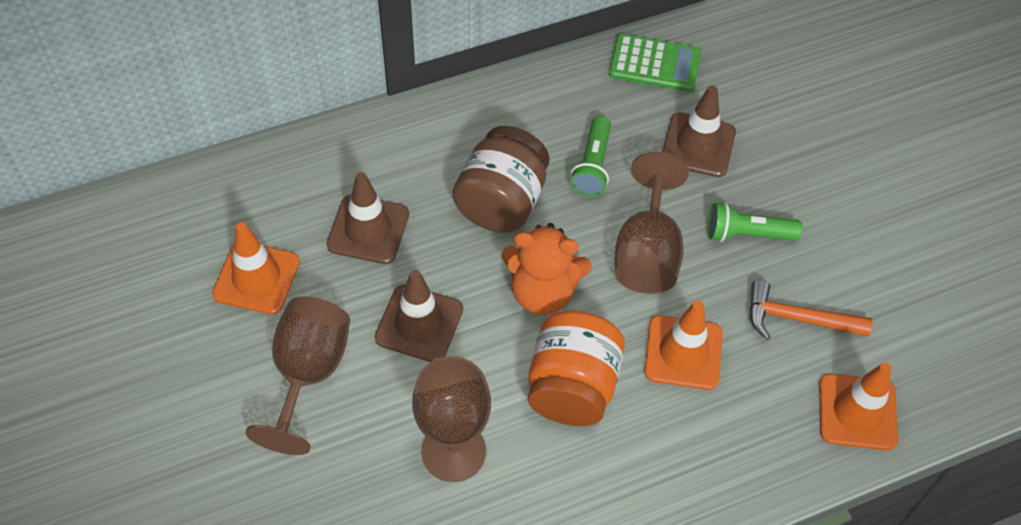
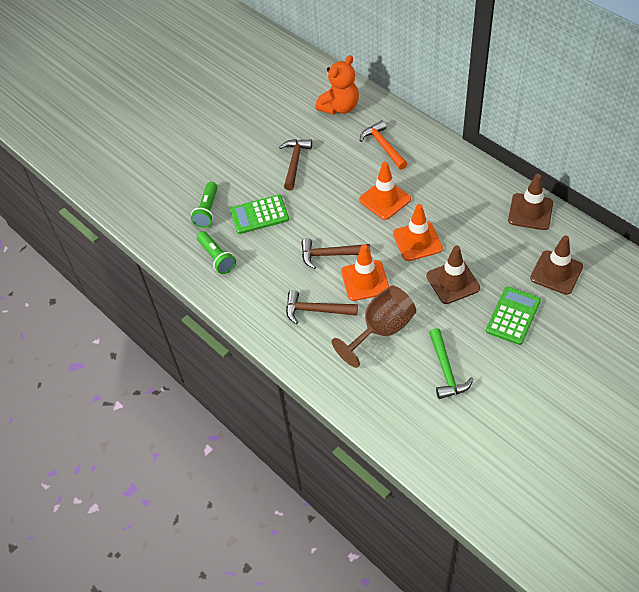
brown goblet: [245,296,350,455] [412,356,491,482] [615,152,689,294] = 3 -> [331,286,416,368] = 1
brown hammer: none = 0 -> [279,139,312,190] [286,290,358,324] [301,238,371,269] = 3
brown jar: [453,126,549,233] = 1 -> none = 0
green calculator: [609,34,701,92] = 1 -> [230,195,289,234] [486,287,541,345] = 2
green hammer: none = 0 -> [429,328,474,399] = 1
orange jar: [528,311,625,426] = 1 -> none = 0

